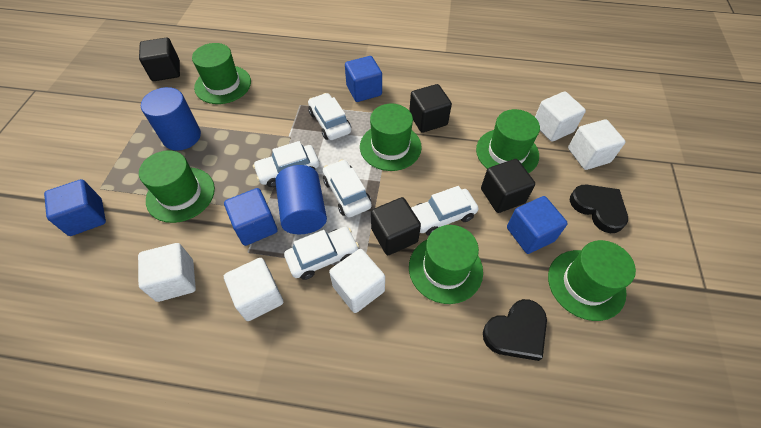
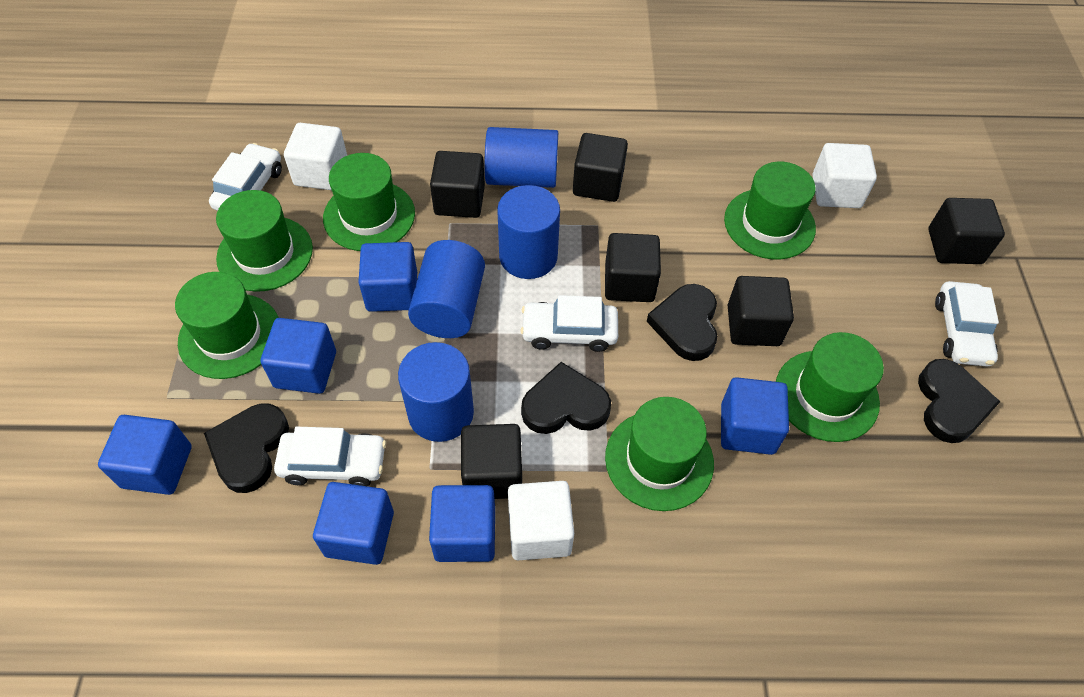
black cube: [139,38,180,81] [371,197,421,255] [409,84,452,133] [481,159,535,213] = 4 -> [430,151,485,218] [461,424,522,499] [573,133,628,202] [605,233,661,302] [728,276,794,346] [928,198,1005,264] = 6
black heart: [483,299,547,361] [570,185,628,233] = 2 -> [204,403,289,493] [521,362,611,434] [647,284,718,361] [918,359,1000,443] = 4
blue cube: [44,179,106,236] [224,188,278,246] [345,56,382,102] [507,196,568,254] = 4 -> [98,415,192,495] [261,318,336,394] [313,482,394,565] [358,242,417,312] [429,485,495,562] [721,377,789,455] = 6
blue cylinder: [141,87,201,151] [275,165,327,234] = 2 -> [398,342,474,442] [408,240,485,338] [485,127,558,188] [497,185,560,279] = 4
white car: [253,141,319,187] [284,227,359,280] [308,93,351,140] [323,159,372,217] [411,186,479,236] = 5 -> [209,143,282,211] [274,427,386,486] [520,295,618,352] [935,281,999,367] = 4
white cube: [138,243,196,302] [224,258,283,321] [329,249,385,313] [535,91,586,142] [568,119,626,170] = 5 -> [284,123,347,190] [508,481,574,560] [812,143,877,208] = 3

